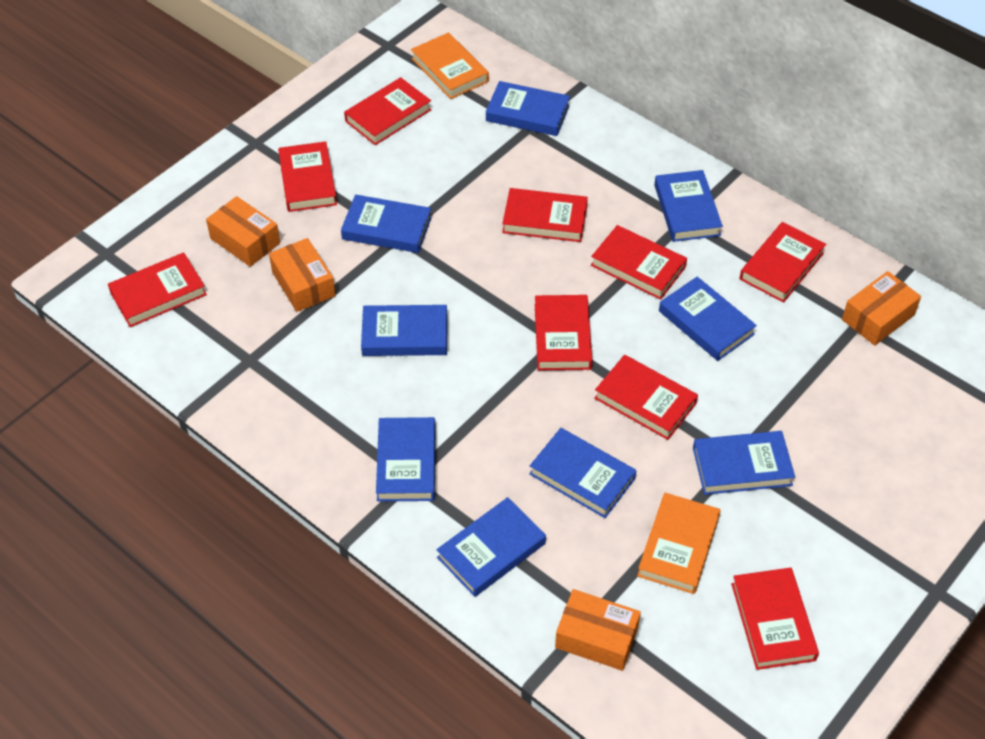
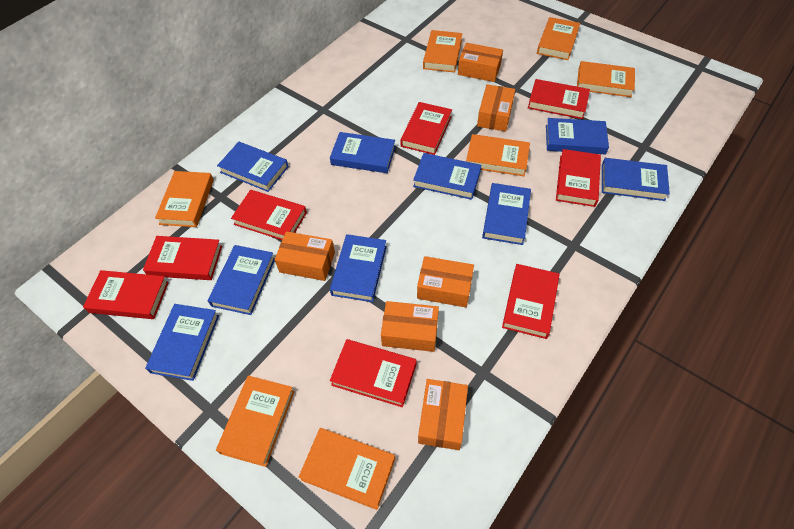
orange book: [411,32,489,99] [637,492,721,594] = 2 -> [155,171,214,227] [216,376,295,467] [299,428,395,510] [423,30,462,73] [466,134,530,176] [537,17,580,60] [577,61,635,97] = 7
orange box: [206,196,280,267] [269,238,336,312] [555,589,641,671] [842,271,921,346] = 4 -> [275,231,335,281] [381,301,439,352] [417,256,474,307] [418,379,468,450] [458,43,503,82] [477,84,515,131] = 6
red book: [108,252,207,327] [278,141,337,212] [344,77,432,145] [502,188,588,242] [535,295,592,371] [591,225,687,300] [594,355,698,440] [731,567,819,670] [739,222,826,303] = 9 -> [83,270,169,319] [143,236,222,280] [231,190,307,240] [330,339,416,407] [401,102,452,155] [502,264,559,339] [528,79,590,119] [556,149,601,207] = 8

